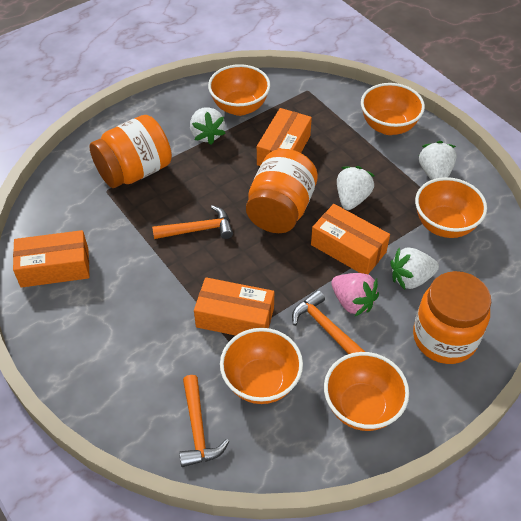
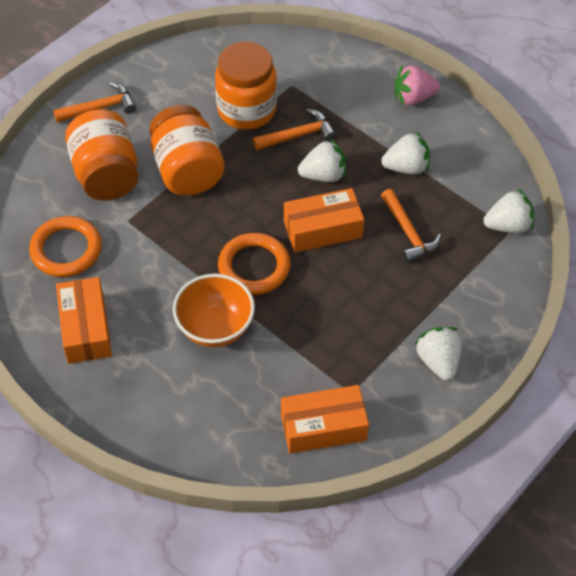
orange bowl: [208,64,270,116] [220,328,303,404] [324,352,409,431] [361,83,425,135] [415,177,487,238] = 5 -> [173,274,255,348] = 1
orange box: [13,230,90,288] [194,277,274,336] [257,108,312,166] [311,204,390,274] = 4 -> [56,277,112,364] [281,385,369,454] [284,188,364,252] = 3
orange ring: none = 0 -> [29,216,102,277] [218,233,291,295] = 2

